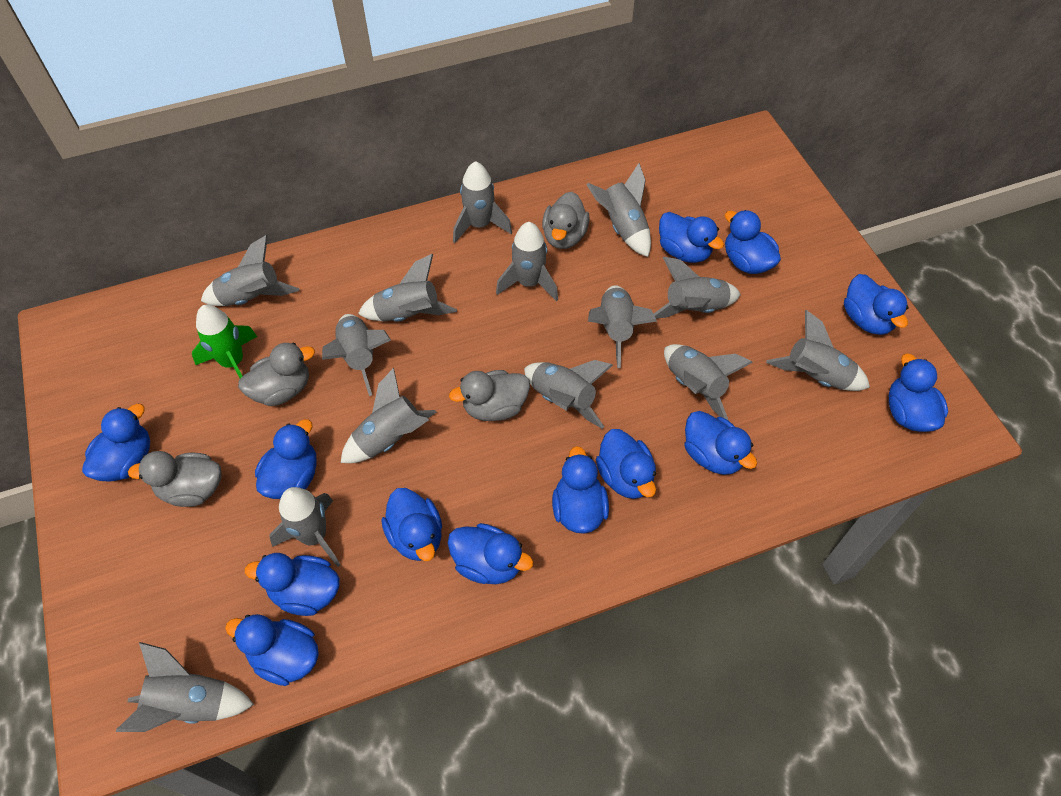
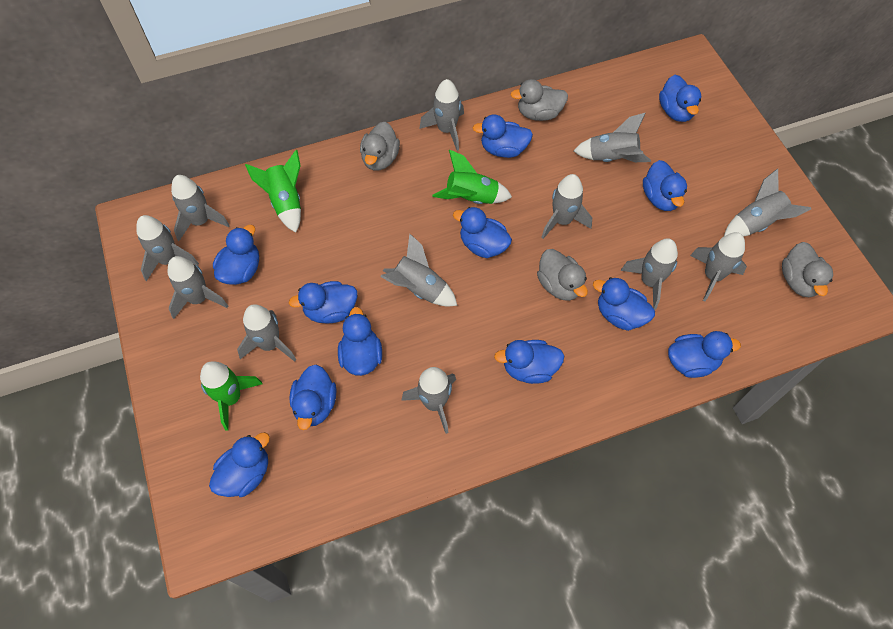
blue duck: [82,404,150,482] [225,614,319,686] [245,553,340,616] [255,419,317,499] [381,488,442,561] [448,523,533,584] [552,446,609,534] [596,429,656,499] [659,212,724,263] [684,411,757,475] [725,210,781,274] [844,274,909,335] [889,353,948,432] = 13 -> [209,432,270,497] [213,225,259,285] [289,281,358,323] [289,365,336,430] [338,307,382,376] [453,207,512,258] [473,114,533,158] [494,340,564,384] [593,277,655,331] [643,160,687,211] [659,75,701,122] [668,331,741,378] = 12
green rocket: [192,304,257,378] = 1 -> [200,361,263,431] [245,150,301,233] [432,150,512,204] = 3
grey rocket: [116,642,254,732] [201,235,299,306] [269,487,340,567] [322,314,391,396] [341,368,437,463] [358,254,457,322] [453,161,512,243] [496,222,558,301] [524,360,613,429] [586,163,651,257] [588,285,657,368] [654,257,741,319] [664,344,753,421] [766,310,870,391] = 14 -> [136,215,199,281] [168,256,228,319] [171,175,230,241] [237,304,297,362] [380,234,457,307] [401,367,456,434] [419,79,464,151] [541,174,592,239] [574,113,651,162] [621,238,678,310] [690,232,747,302] [724,169,811,237] = 12

